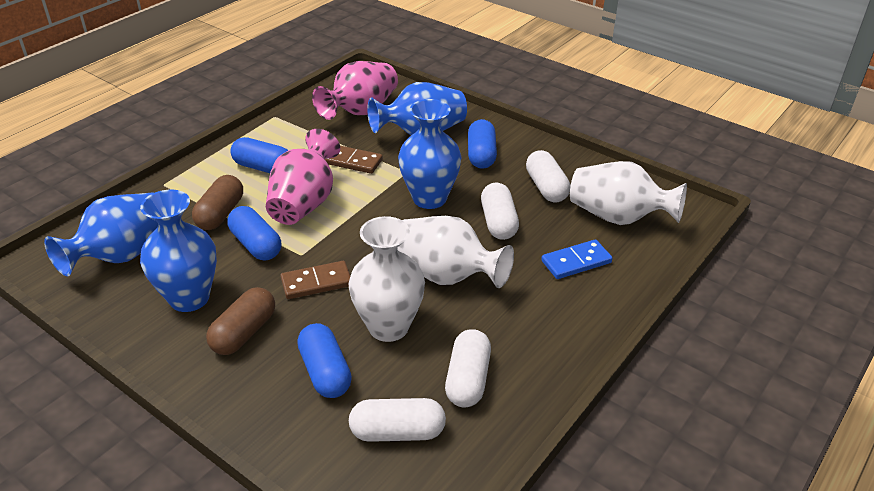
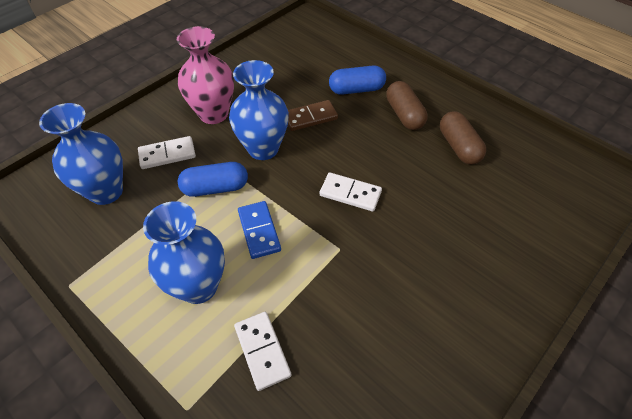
blue capsule: [228,206,281,260] [231,137,288,173] [297,323,352,398] [468,119,497,169] = 4 -> [178,162,248,197] [329,65,386,95] = 2
blue vase: [44,193,158,276] [140,190,217,312] [367,82,467,135] [398,99,462,209] = 4 -> [39,103,123,205] [143,201,225,304] [229,60,289,160] = 3
brown domino: [280,261,350,299] [325,146,383,174] = 2 -> [288,100,338,131] = 1
pink vase: [266,129,340,225] [312,61,398,120] = 2 -> [177,26,234,124] = 1
white capsule: [349,398,446,442] [445,329,491,407] [481,182,519,240] [526,150,571,202] = 4 -> none = 0
white domino: none = 0 -> [138,136,196,169] [234,312,292,391] [319,172,382,211] = 3
white vase: [349,216,425,342] [397,216,514,288] [570,161,687,225] = 3 -> none = 0

